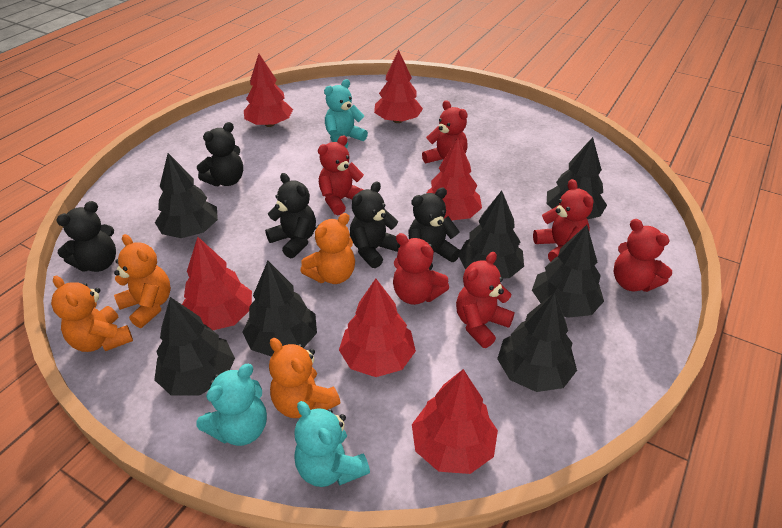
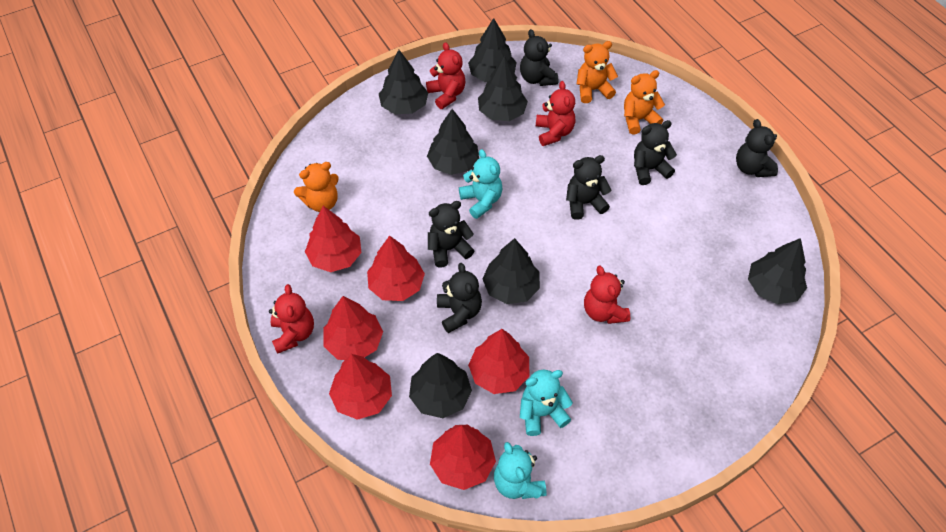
black teddy bear: [56,201,116,272] [197,122,243,186] [265,173,316,258] [350,181,401,268] [408,187,460,270] = 5 -> [428,201,474,268] [437,263,482,333] [520,29,558,86] [566,155,612,220] [634,120,677,185] [736,119,778,177] = 6
orange teddy bear: [51,276,133,352] [114,234,171,328] [269,338,341,418] [301,213,355,284] = 4 -> [294,162,339,212] [577,41,618,103] [624,70,665,135] = 3
red teddy bear: [318,135,364,215] [393,233,449,305] [422,100,468,163] [456,252,514,348] [533,179,594,262] [613,219,672,292] = 6 -> [269,284,314,354] [426,42,465,109] [536,81,575,146] [584,266,630,324] = 4

